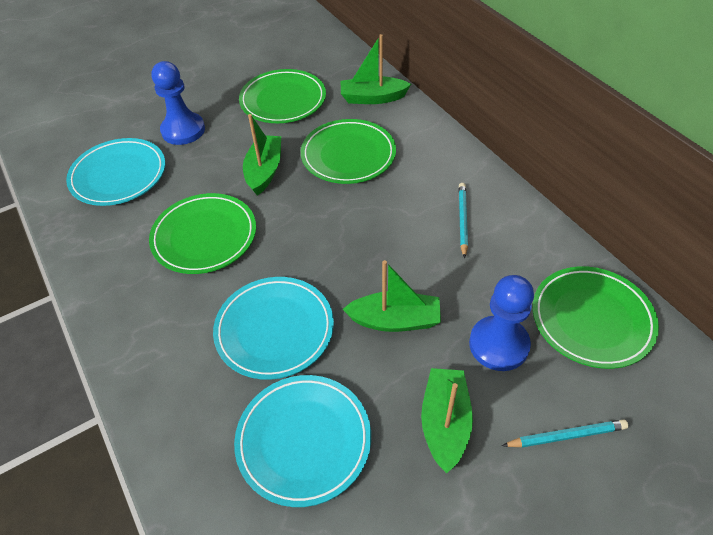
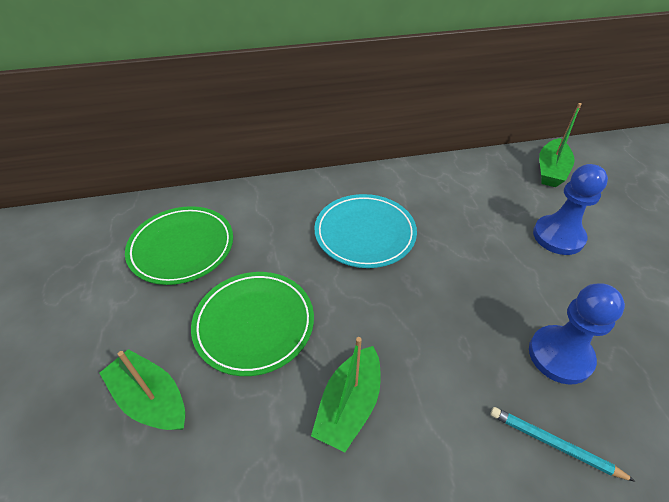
green boat: [243,114,281,195] [341,34,411,104] [343,260,441,332] [421,368,473,473] = 4 -> [99,349,185,430] [311,337,381,452] [539,103,582,187] = 3
green plate: [149,193,256,274] [239,69,326,123] [301,119,396,184] [532,266,659,369] = 4 -> [125,206,233,285] [191,272,314,376] = 2
turquoise pencil: [459,183,468,259] [502,419,628,448] = 2 -> [490,407,636,482] = 1
turquoise plate: [66,138,165,206] [213,277,334,380] [234,375,371,507] = 3 -> [315,194,417,268] = 1

